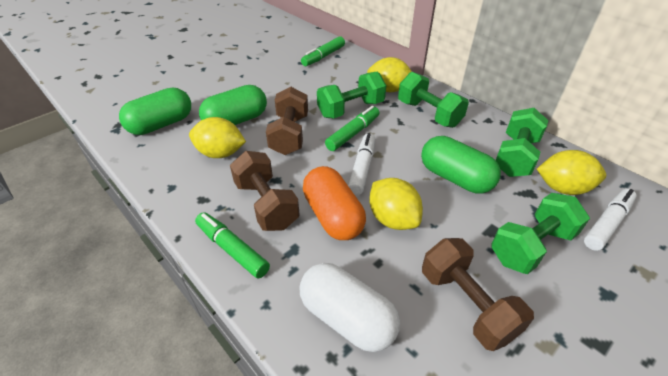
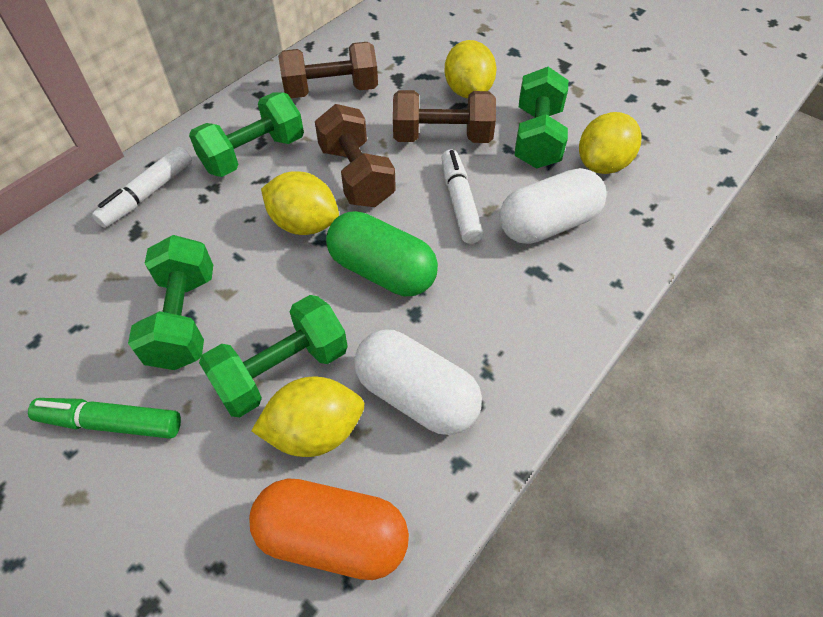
green capsule: [119,87,191,135] [199,85,267,125] [421,136,501,194] = 3 -> [326,211,438,296] = 1
green marker: [195,212,270,278] [301,36,345,66] [325,106,379,151] = 3 -> [28,398,181,439] = 1
white capsule: [299,263,400,352] = 1 -> [354,329,482,435] [499,168,607,244] = 2

